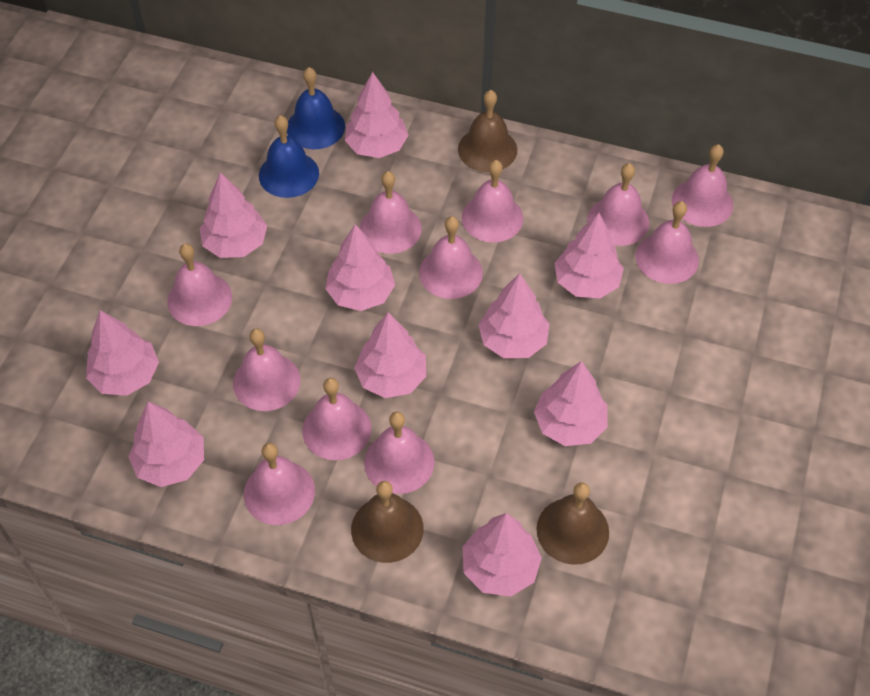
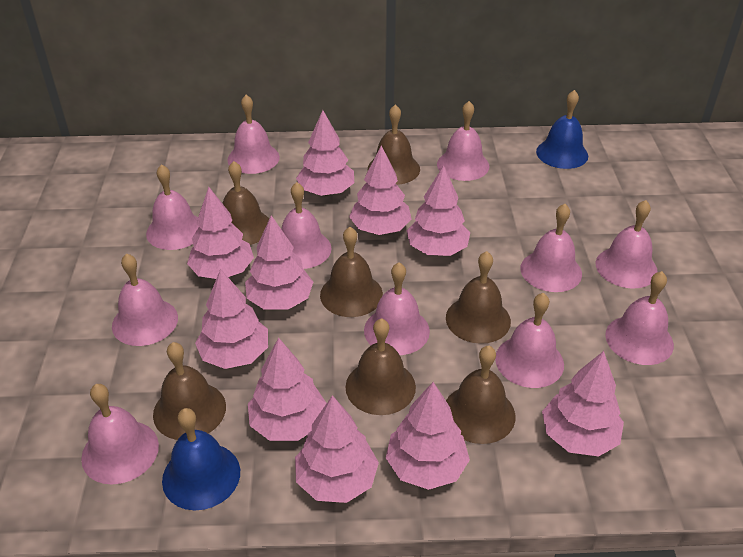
brown bell: [351,481,424,563] [458,90,517,172] [536,482,609,565] = 3 -> [153,342,226,440] [222,161,269,245] [320,227,383,317] [345,318,416,415] [368,104,420,185] [446,251,511,344] [446,346,515,444] = 7

